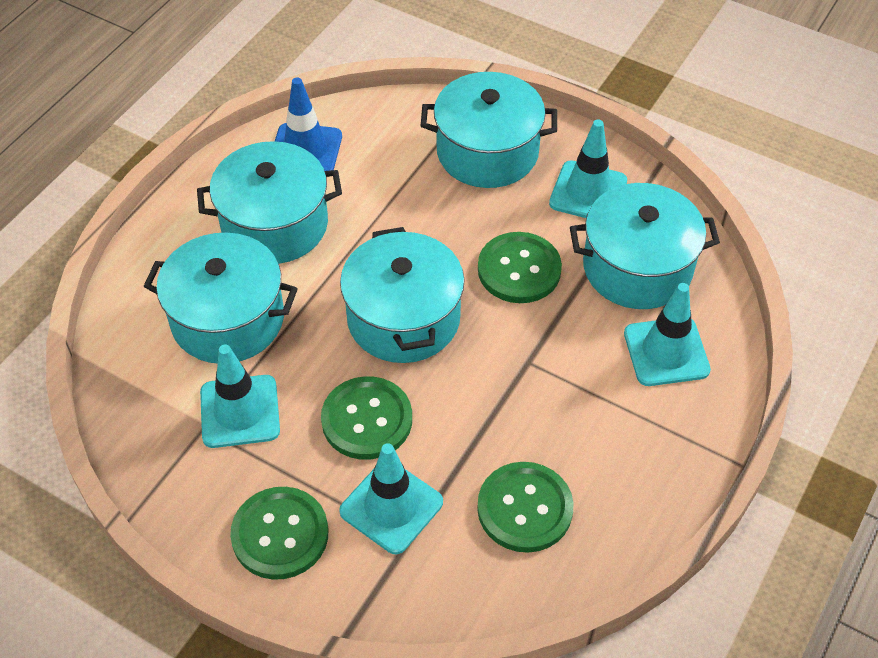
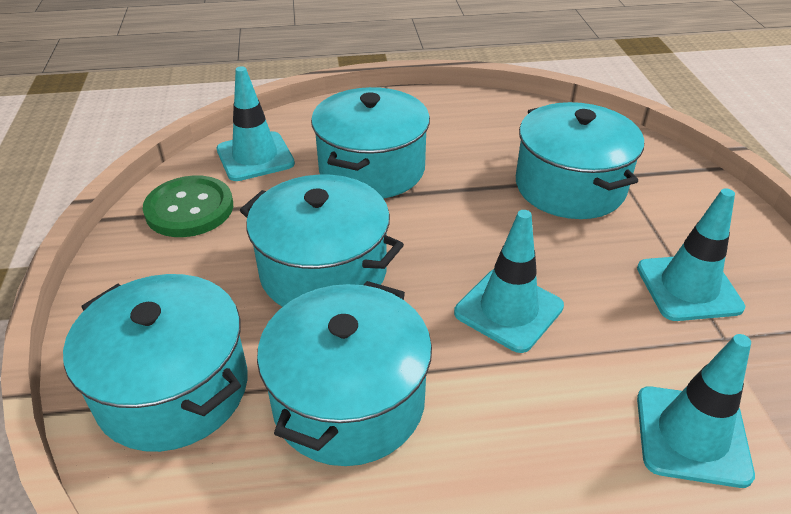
blue traffic cone: [275,77,342,171] = 1 -> none = 0
green button: [230,487,328,580] [321,376,412,460] [477,462,573,553] [478,232,562,303] = 4 -> [143,175,233,237] = 1

